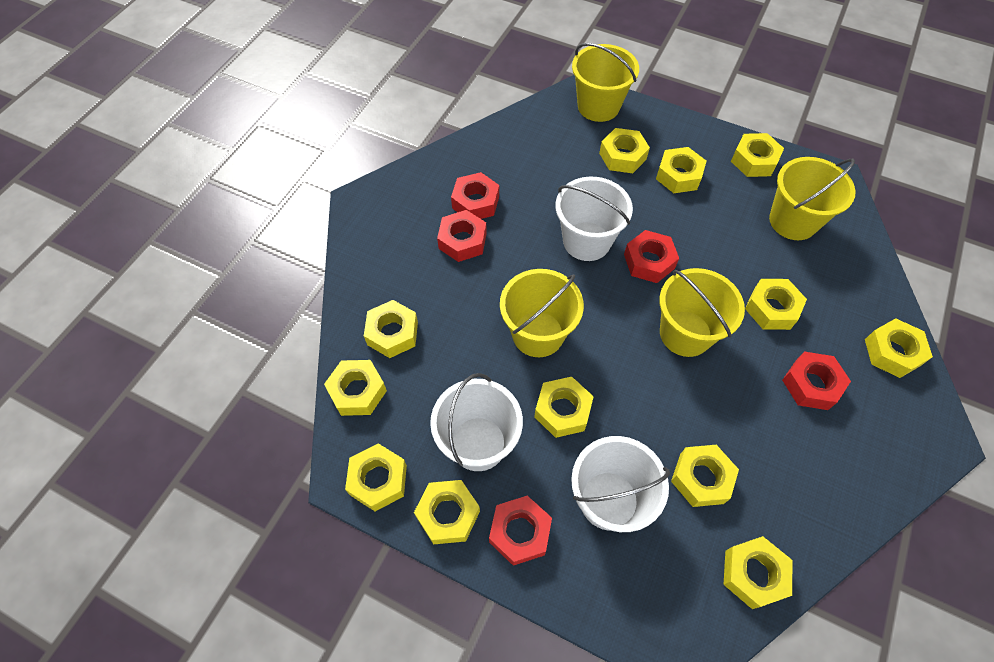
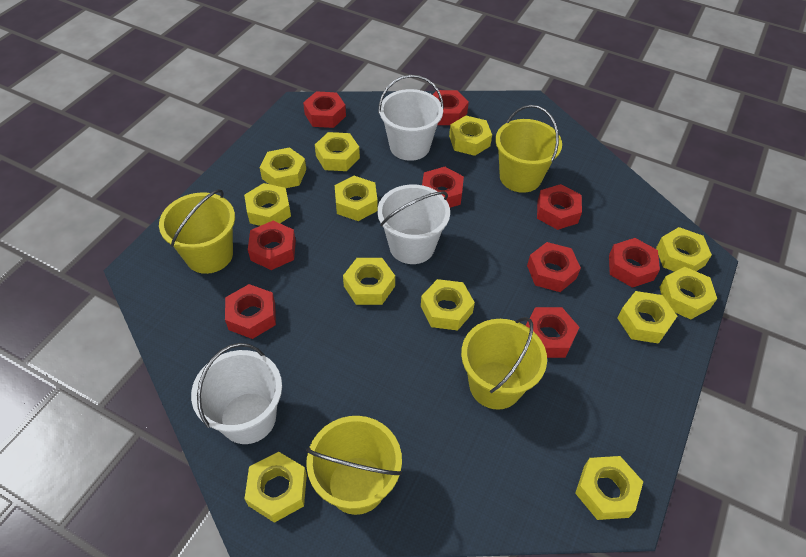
red nut: [437,210,487,262] [451,172,499,219] [489,496,552,566] [624,230,679,283] [782,352,851,410] = 5 -> [225,284,276,339] [248,221,296,270] [303,91,346,128] [422,167,464,208] [433,90,469,125] [526,307,579,358] [527,242,581,292] [537,184,582,230] [609,238,660,288] = 9

